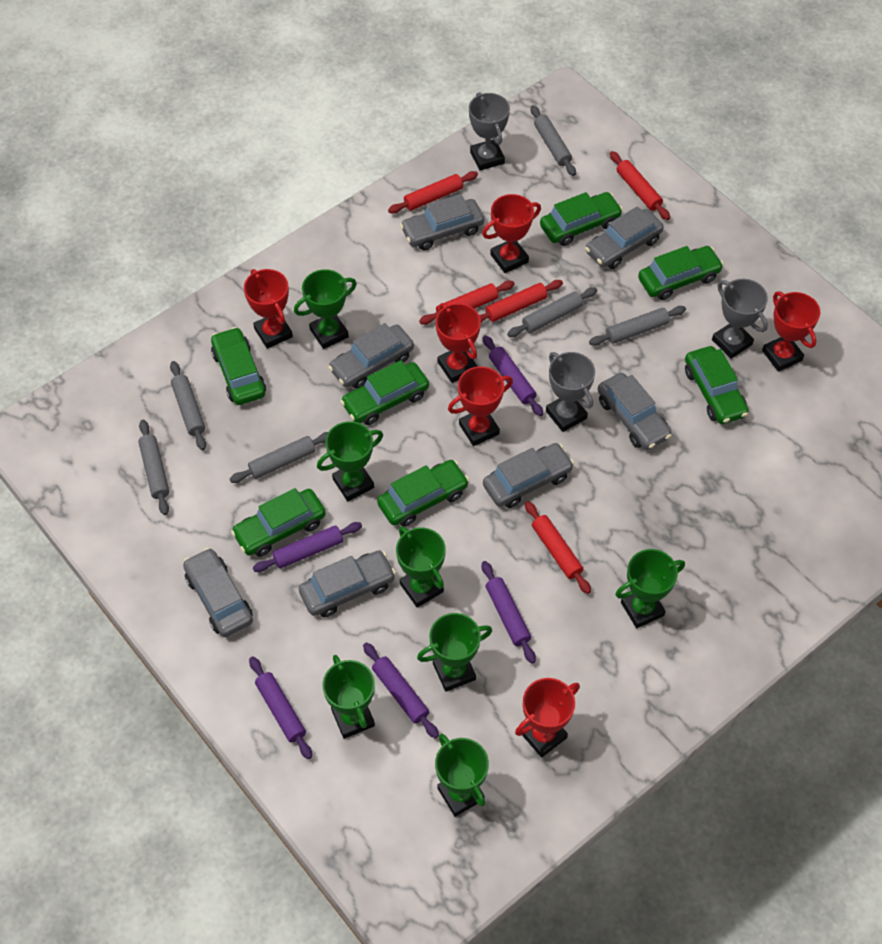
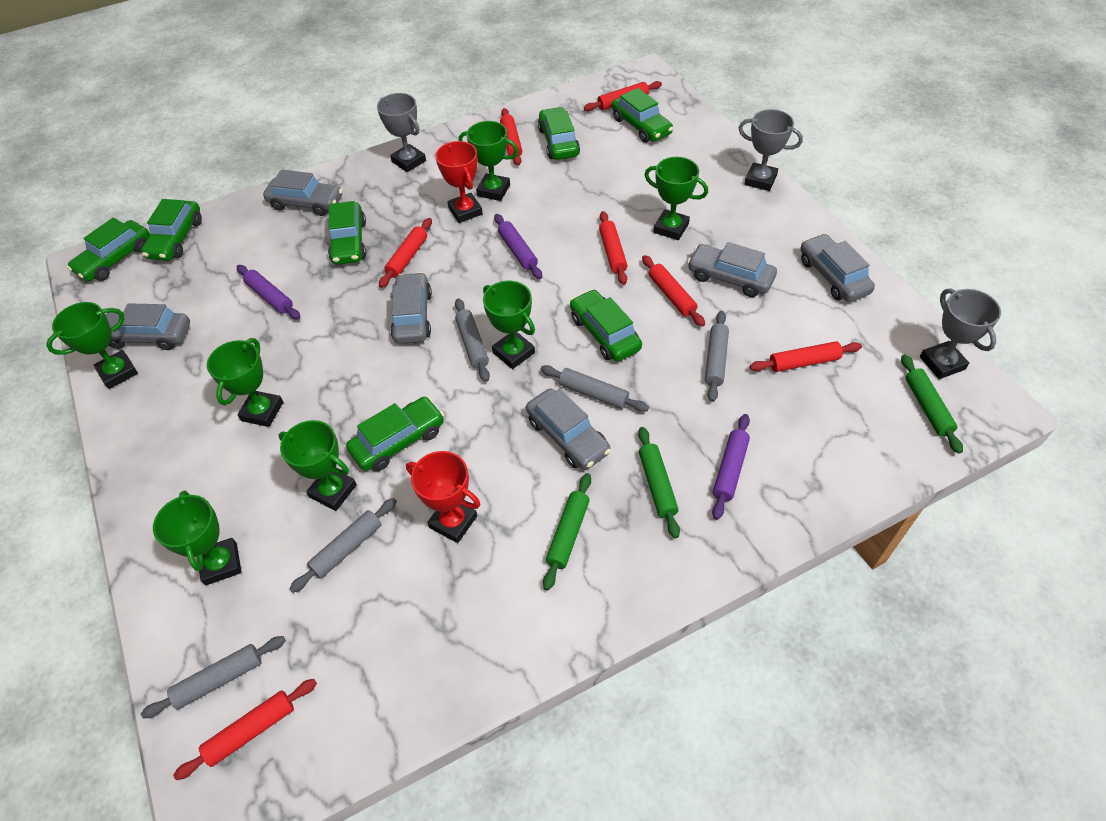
green rolling pin: none = 0 -> [543,473,591,590] [638,427,680,538] [901,354,963,454] = 3
grey car: [183,548,253,637] [299,550,396,617] [328,323,414,389] [400,194,484,250] [483,443,574,508] [585,206,664,269] [598,373,672,450] = 7 -> [105,303,190,350] [263,170,343,216] [390,272,432,344] [526,389,611,470] [687,242,777,297] [800,234,875,302] = 6
grey rolling pin: [138,420,169,515] [170,361,206,450] [230,432,328,483] [507,287,597,337] [531,105,576,176] [589,306,686,346] = 6 -> [141,636,286,719] [290,498,397,593] [455,298,490,382] [541,365,649,412] [705,311,729,402] = 5
purple rolling pin: [249,656,312,759] [253,522,362,572] [363,642,439,739] [482,561,536,664] [483,335,543,416] = 5 -> [237,265,300,320] [494,214,542,279] [712,414,750,520] = 3
red rolling pin: [388,171,478,214] [419,281,515,325] [479,280,563,322] [525,501,591,594] [610,151,670,220] = 5 -> [173,679,317,780] [379,218,432,288] [500,108,522,166] [584,81,662,111] [599,211,627,285] [642,255,705,327] [750,341,862,372] = 7
red trophy: [244,269,293,349] [435,303,481,383] [448,366,513,446] [482,194,541,273] [515,678,580,758] [762,291,820,372] = 6 -> [406,451,480,543] [435,141,483,223] = 2

